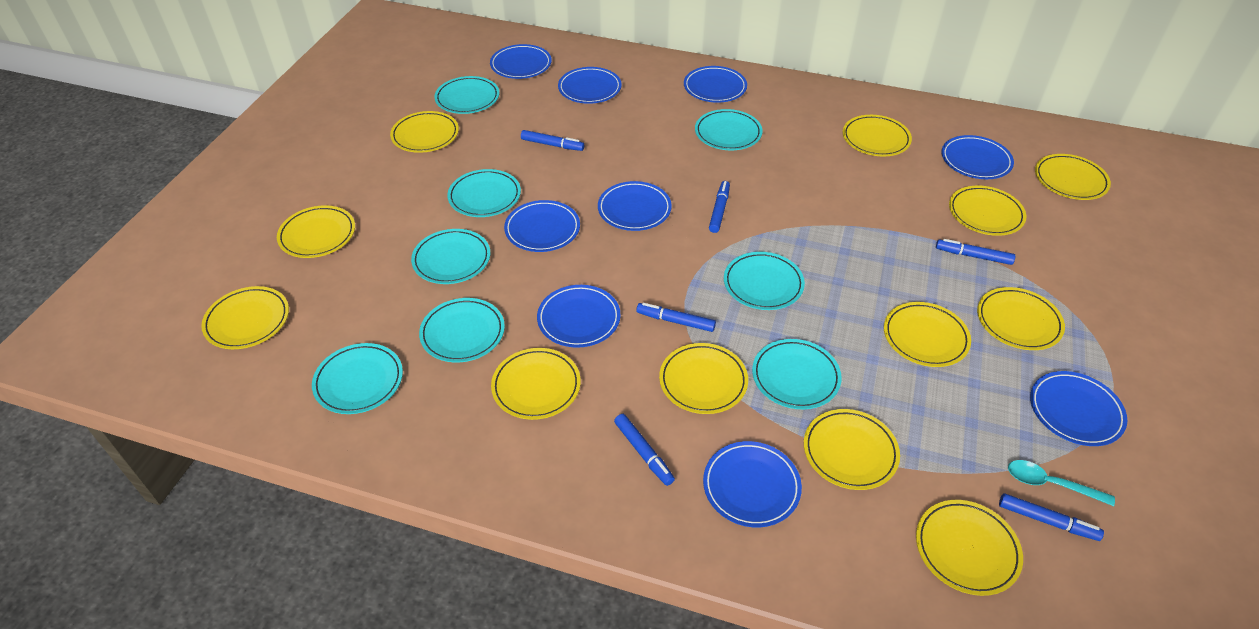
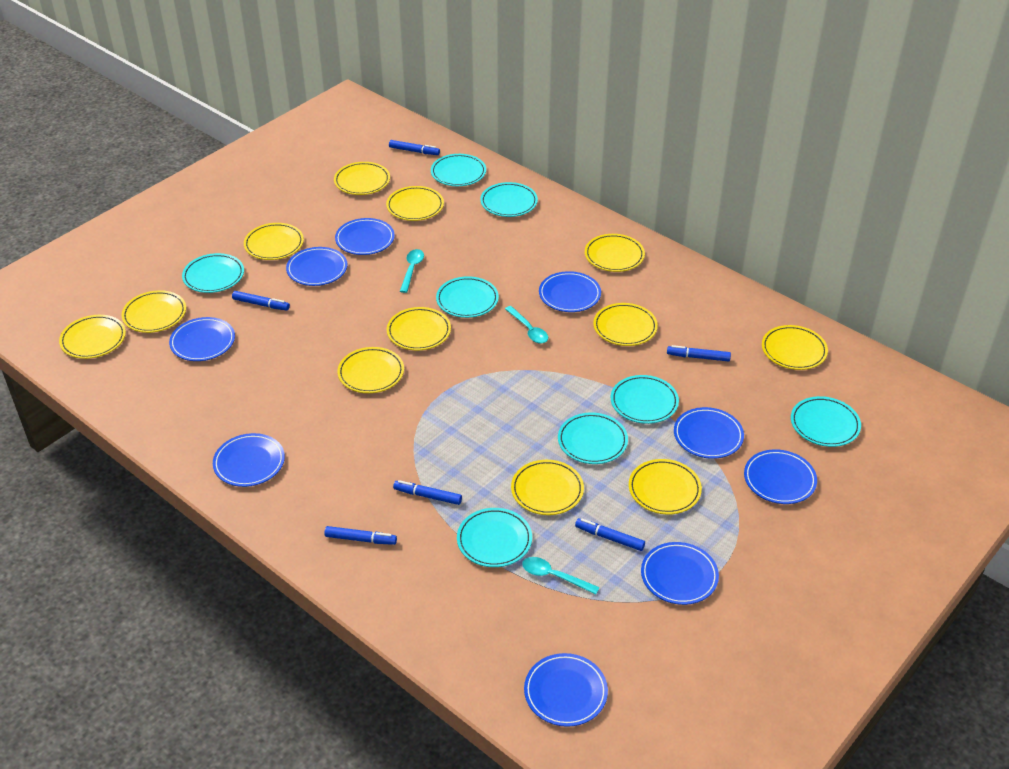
turquoise spoon: [1008,460,1115,506] = 1 -> [400,249,424,293] [505,306,548,344] [522,557,600,595] = 3

